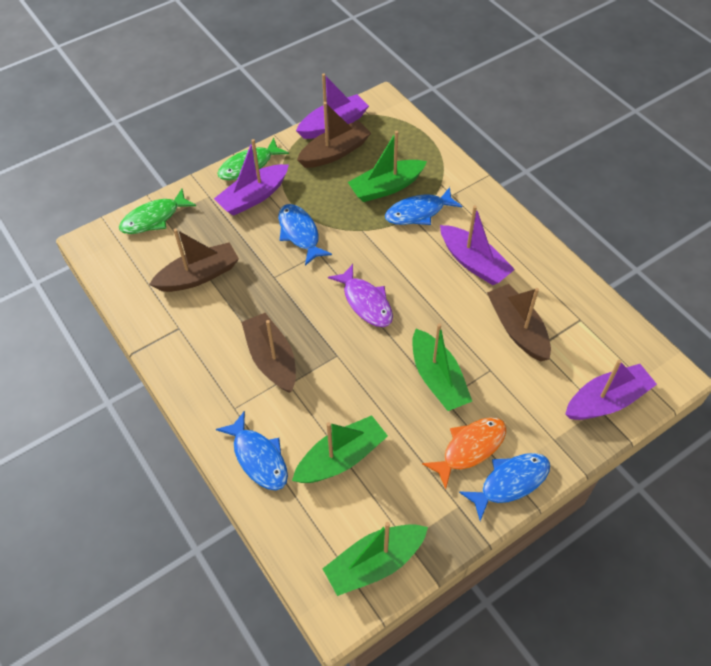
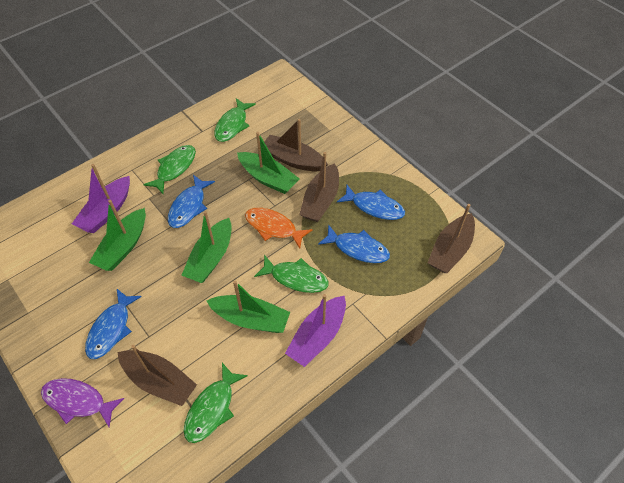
green fish: [119,189,196,234] [217,138,289,180] = 2 -> [143,145,196,194] [184,363,248,443] [214,98,256,142] [254,255,329,293] = 4
purple boat: [214,139,289,216] [296,73,369,139] [440,205,515,285] [565,360,657,420] = 4 -> [72,164,130,233] [285,294,346,367] = 2

